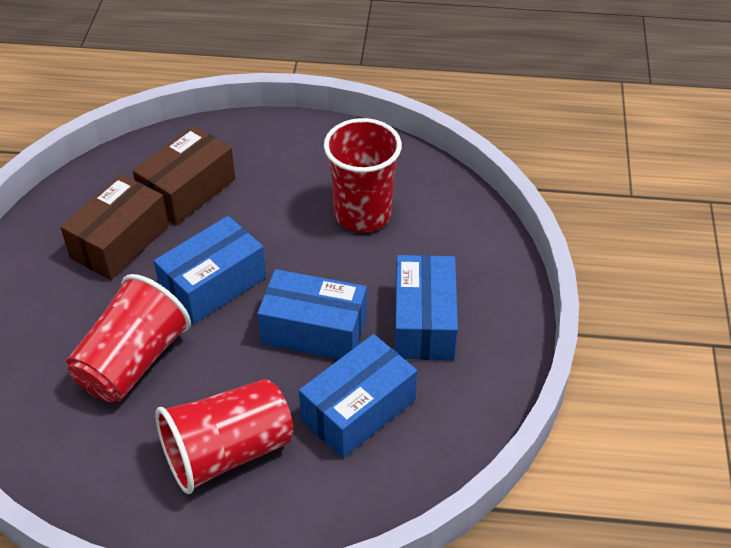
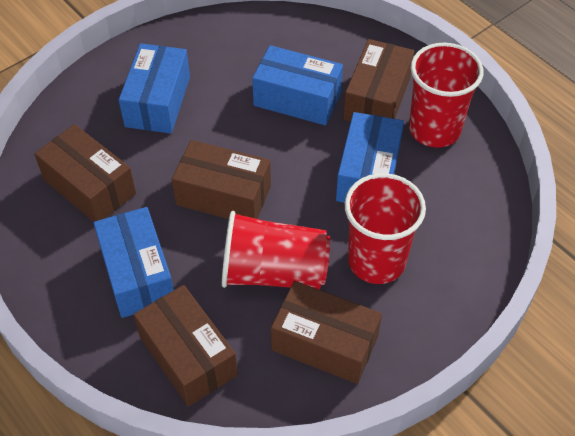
brown box: [60,174,169,280] [133,126,235,225] = 2 -> [34,124,136,222] [133,285,238,407] [171,140,271,219] [271,281,382,384] [343,39,414,122] = 5

